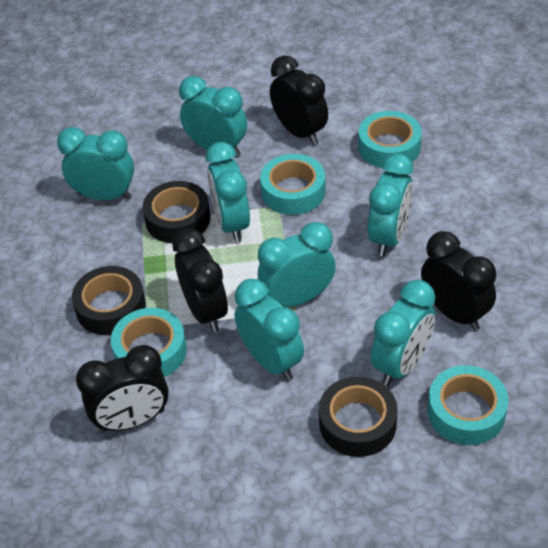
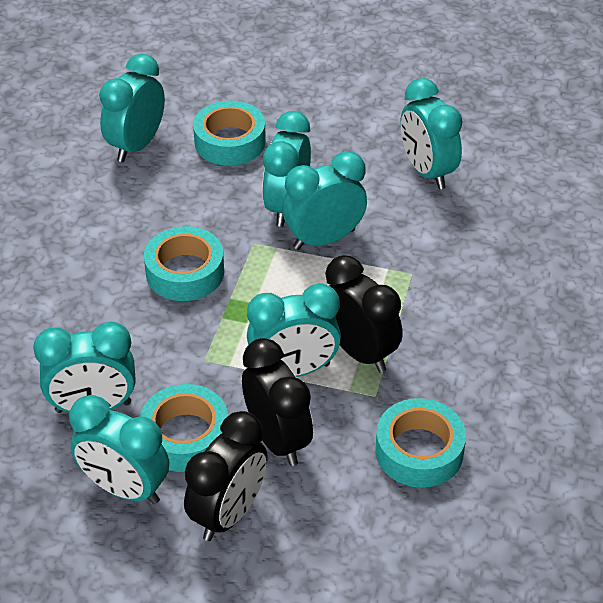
black clock: [76,345,169,432] [172,228,228,332] [270,55,328,145] [421,231,497,331] = 4 -> [184,411,268,541] [242,338,313,466] [325,255,403,373] = 3
black tape: [72,266,146,335] [142,181,211,243] [319,376,398,457] = 3 -> none = 0

